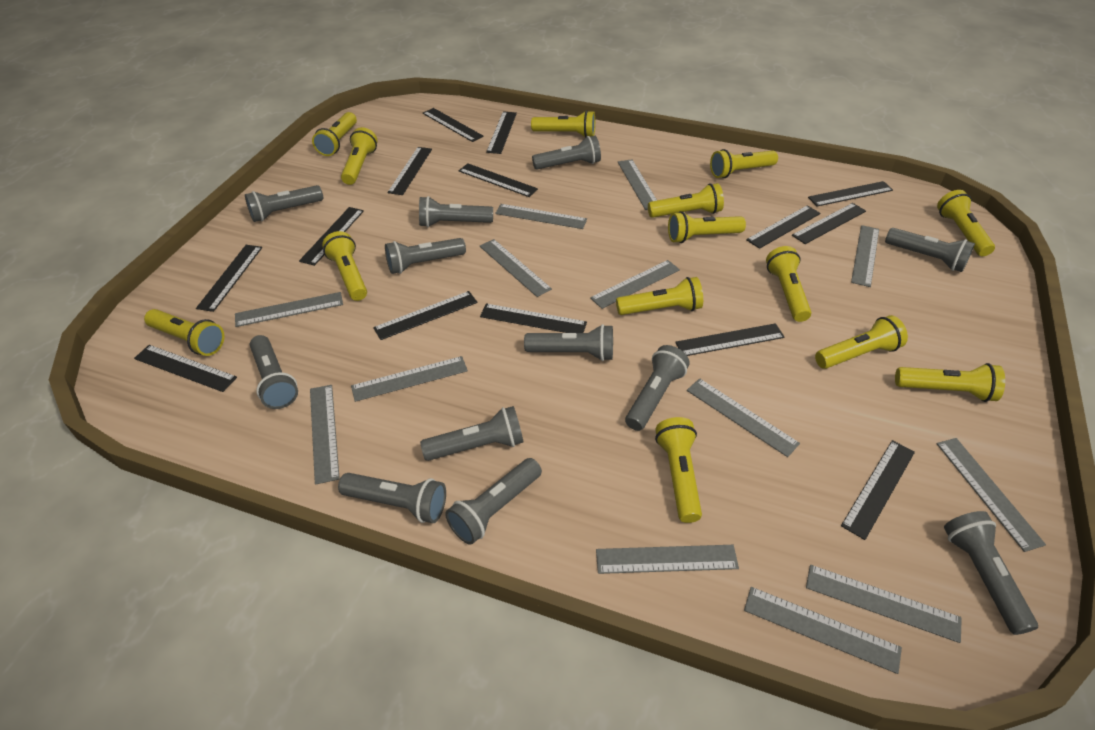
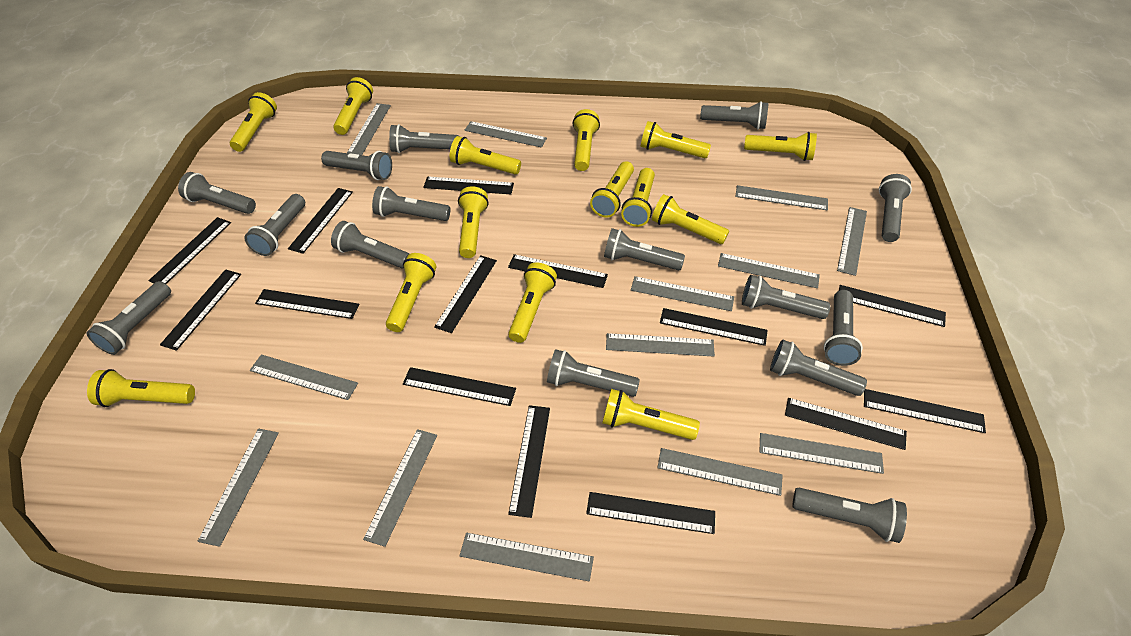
grey flashlight: [245,185,323,222] [250,335,298,409] [338,473,446,523] [385,238,466,274] [419,196,493,227] [420,406,523,461] [445,458,542,545] [524,324,613,361] [532,136,601,170] [625,345,690,431] [885,228,975,272] [944,511,1038,635] = 12 -> [86,281,171,355] [178,172,256,214] [244,194,305,256] [321,151,392,180] [331,221,409,269] [372,186,450,221] [389,124,459,153] [547,349,640,397] [604,228,685,270] [700,101,768,130] [742,275,830,319] [770,340,867,396] [792,488,907,543] [824,290,863,366] [879,174,912,242] = 15

